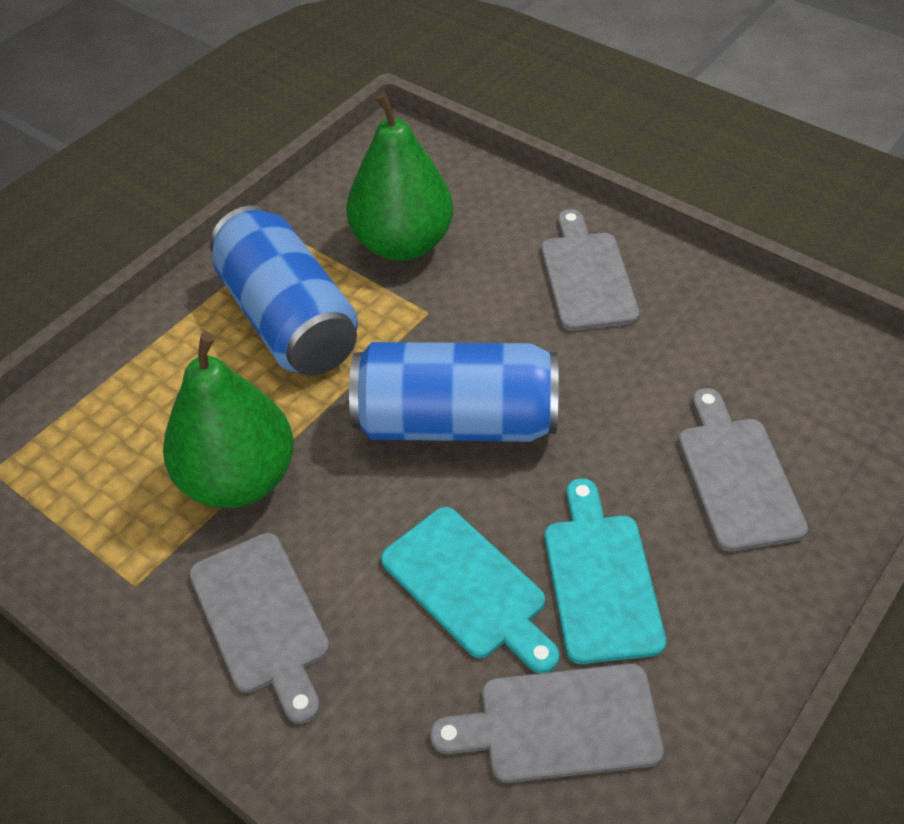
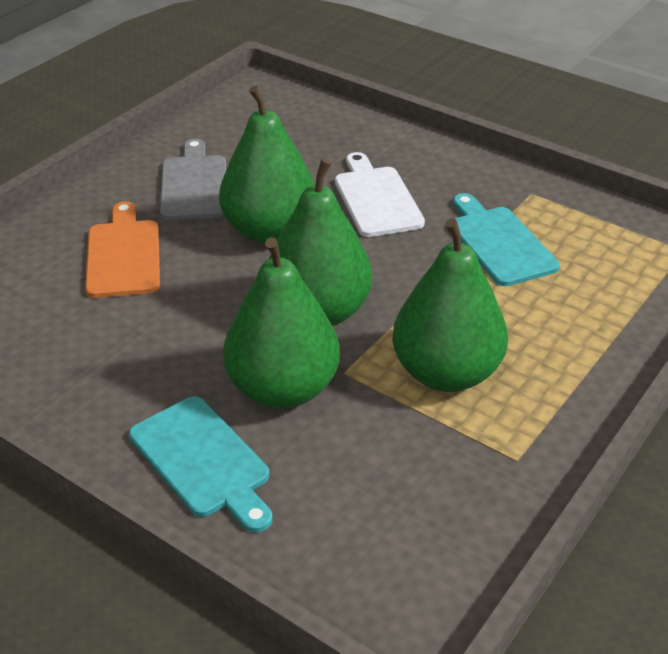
blue can: [210,206,358,376] [349,342,559,442] = 2 -> none = 0
green pear: [163,332,294,508] [346,92,453,261] = 2 -> [219,86,315,244] [223,237,340,409] [269,158,372,326] [392,219,508,392] = 4
grey cutting board: [189,533,330,724] [430,664,664,783] [541,209,639,331] [678,388,808,552] = 4 -> [160,139,226,220] = 1
orange cutting board: none = 0 -> [85,201,160,298] = 1
white cutting board: none = 0 -> [335,152,425,237] = 1

